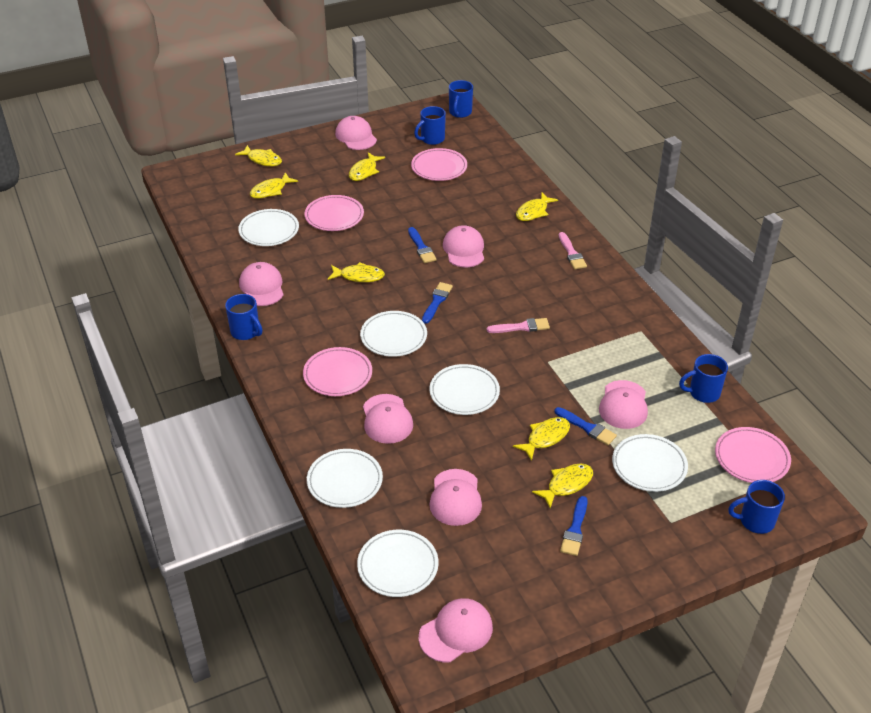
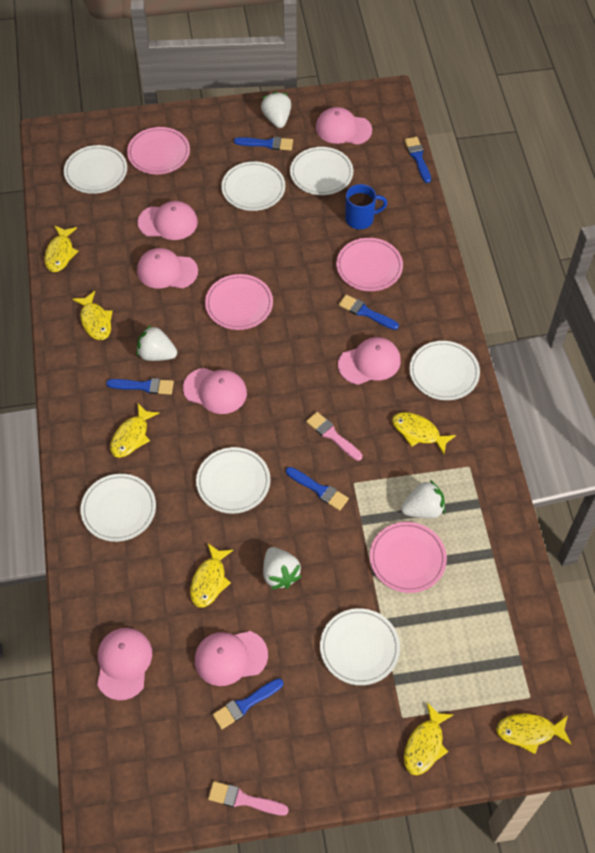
blue brush: [408,227,437,263] [422,282,453,324] [555,407,617,445] [560,496,588,556] = 4 -> [106,378,174,395] [212,678,283,729] [234,137,293,150] [286,467,349,511] [339,294,399,330] [404,137,431,183] = 6
blue mug: [225,294,262,340] [414,106,446,145] [449,80,473,118] [679,354,728,403] [728,480,785,534] = 5 -> [345,184,388,229] = 1
white plate: [238,209,299,246] [307,449,383,508] [357,530,438,597] [360,311,427,357] [429,364,500,415] [612,434,688,492] = 6 -> [64,145,127,194] [80,474,156,542] [196,447,270,514] [221,161,285,211] [290,147,353,195] [320,608,400,685] [409,341,480,400] = 7
white strawberry: none = 0 -> [137,325,177,361] [261,91,291,128] [263,547,302,589] [401,480,445,518] = 4

